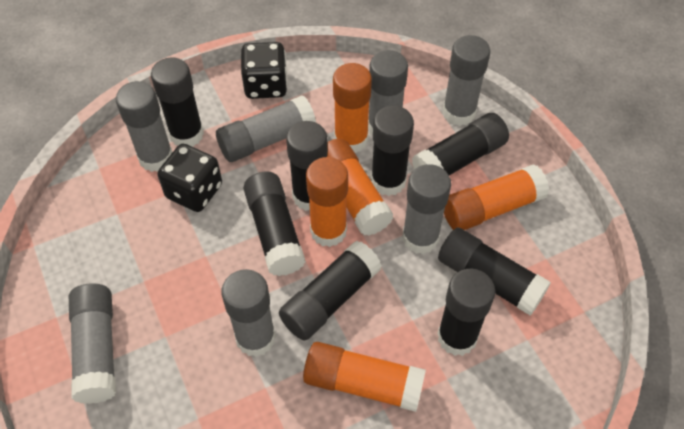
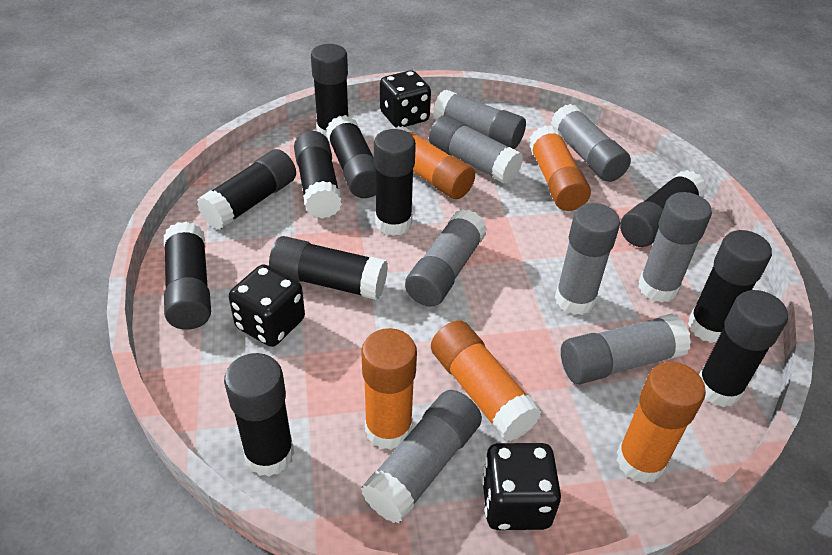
black dice: [157,144,222,212] [241,42,287,99] = 2 -> [229,264,305,347] [380,70,431,128] [482,443,561,530] = 3
black glue stick: [151,57,204,147] [244,171,306,276] [279,241,382,340] [286,121,328,211] [371,106,414,196] [412,113,509,175] [437,269,495,356] [438,227,551,316] = 8 -> [164,222,211,330] [197,149,296,230] [224,353,294,477] [269,236,388,300] [294,131,342,219] [311,44,348,141] [326,115,376,198] [374,129,416,236] [620,170,707,247] [688,230,772,343] [699,290,788,407] = 11
grey glue stick: [69,283,116,404] [116,81,173,172] [216,96,316,162] [221,269,276,357] [368,50,408,135] [402,164,451,254] [442,35,490,126] = 7 -> [361,390,482,524] [405,209,487,307] [429,115,523,184] [433,90,526,149] [550,104,631,182] [555,203,620,315] [561,313,691,384] [638,192,712,303] = 8

